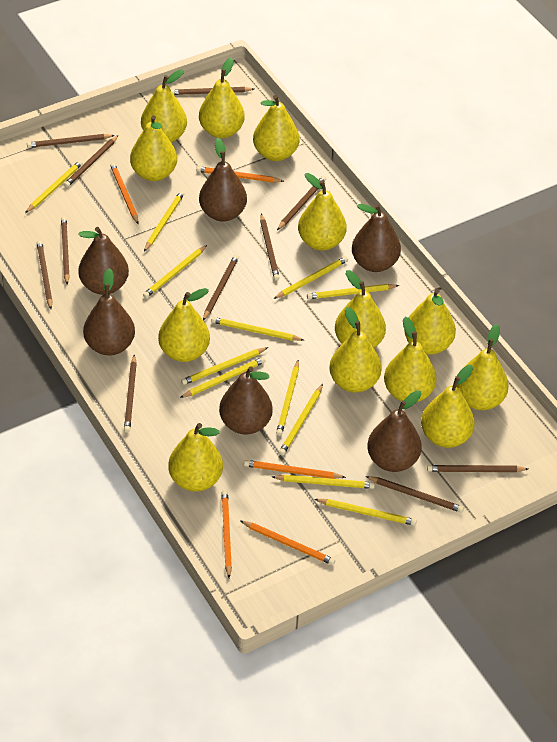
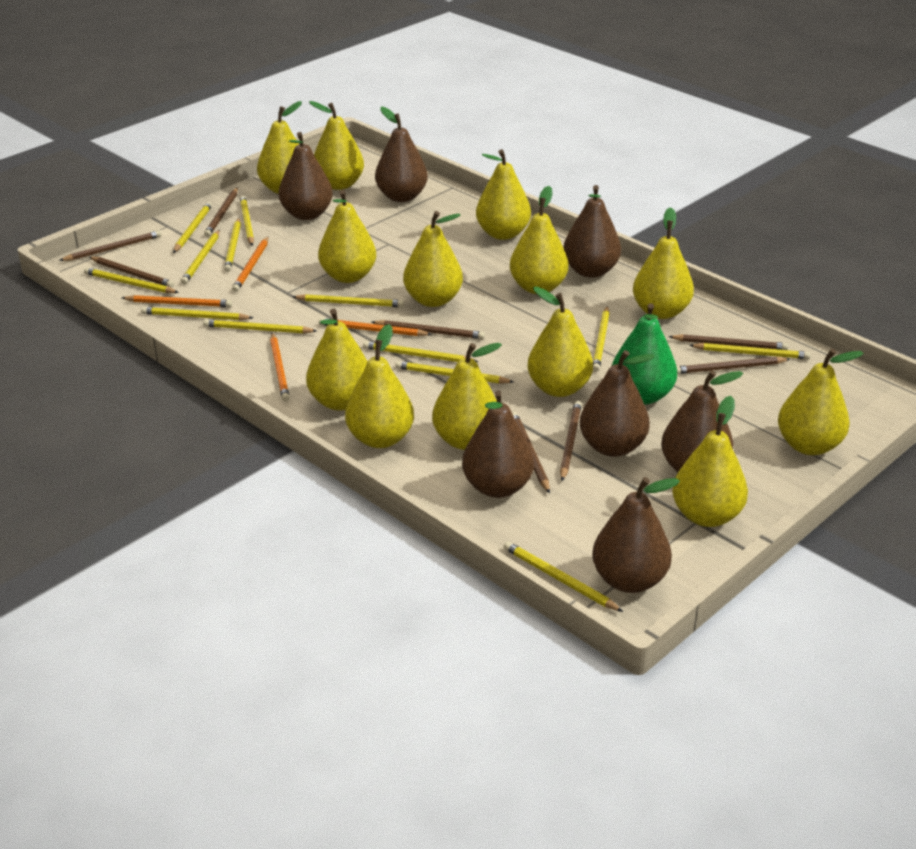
brown pear: [78,227,129,295] [83,268,135,356] [199,138,247,222] [219,366,273,434] [352,204,401,272] [367,391,422,472] = 6 -> [279,132,333,220] [375,106,428,202] [462,390,534,498] [563,185,621,278] [580,350,655,457] [592,477,680,593] [661,370,743,472] = 7
brown pencil: [27,134,115,148] [37,240,52,309] [61,217,70,284] [64,135,118,187] [124,354,137,433] [171,87,254,95] [203,255,239,321] [260,214,280,281] [277,176,326,230] [366,476,464,513] [427,465,528,472] = 11 -> [59,230,162,261] [89,256,174,288] [204,187,238,237] [372,320,485,339] [512,412,550,493] [560,401,582,481] [668,334,789,350] [677,357,790,374] = 8
green pear: none = 0 -> [612,303,677,405] = 1
orange pencil: [110,163,138,224] [196,166,284,183] [221,490,232,578] [241,521,335,565] [244,460,346,479] = 5 -> [122,295,232,307] [232,237,269,292] [270,333,290,401] [319,318,432,336] = 4
yellow pencil: [25,160,83,213] [143,245,207,298] [144,191,184,252] [180,357,266,398] [181,347,268,385] [211,317,304,341] [272,475,375,489] [274,256,348,299] [276,360,299,436] [279,384,323,456] [307,284,399,299] [314,499,417,526] = 12 -> [84,267,179,293] [141,307,253,320] [173,202,212,253] [181,230,220,284] [203,319,317,334] [224,218,241,272] [240,196,254,245] [293,294,404,307] [363,341,479,362] [395,361,514,384] [504,541,623,612] [593,306,610,372] [689,343,811,359] = 13

